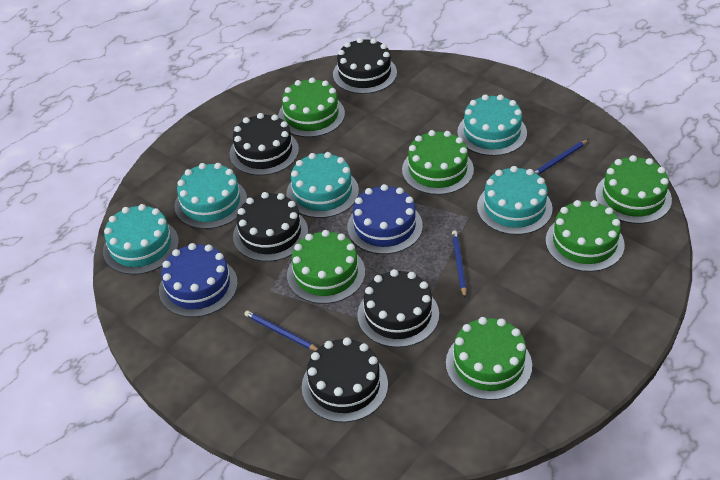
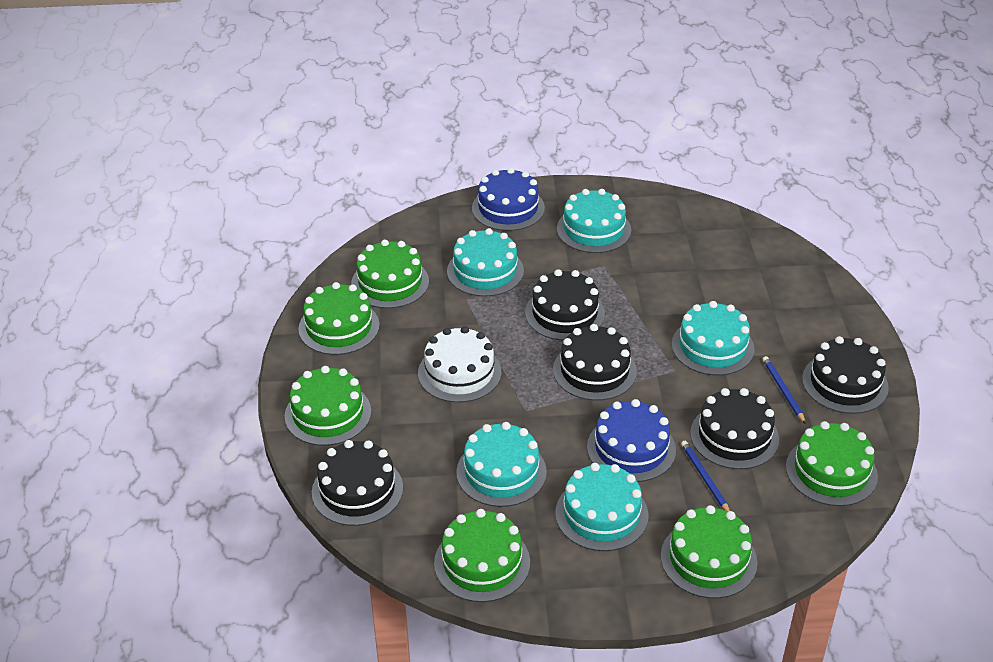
blue pencil: [244,310,318,351] [452,231,467,298] [534,139,589,175] = 3 -> [681,441,730,511] [763,356,806,424] = 2
white cake: none = 0 -> [418,326,502,403] = 1

